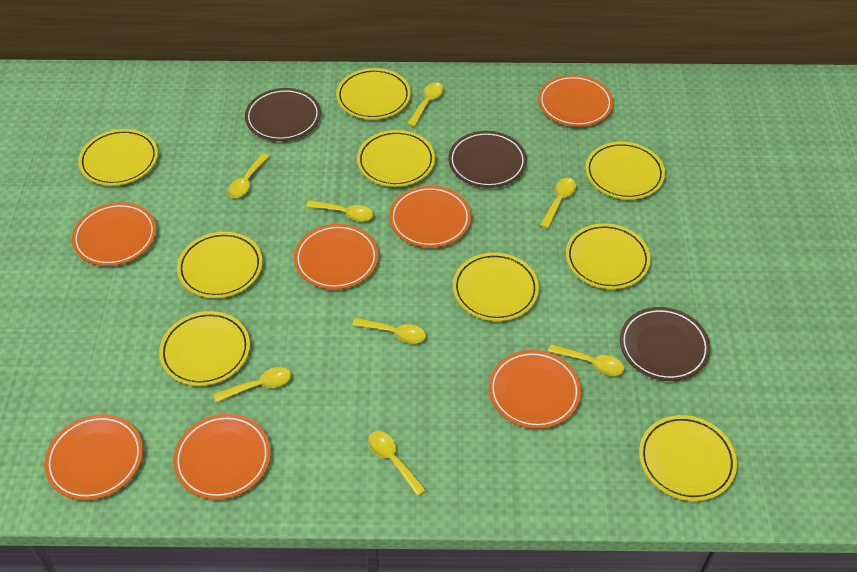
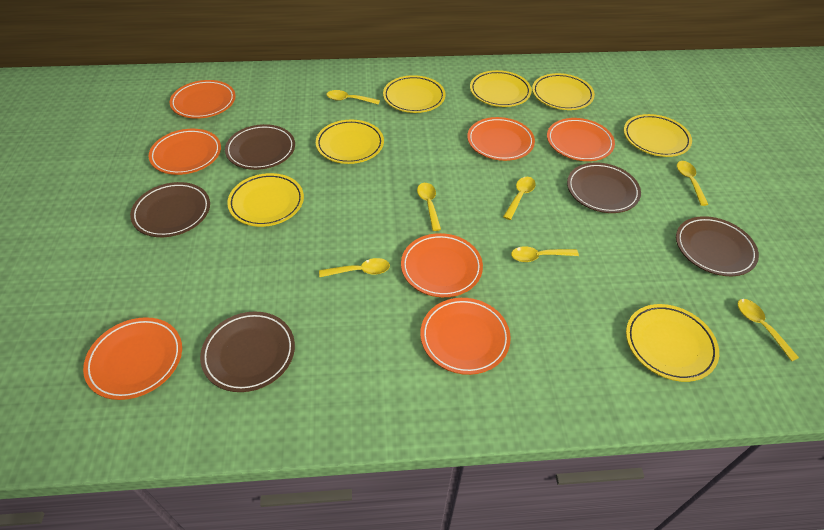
brown plate: [245,88,321,141] [448,131,527,188] [620,307,710,381] = 3 -> [130,182,210,237] [200,312,295,392] [225,124,295,170] [567,163,641,213] [676,216,759,276] = 5
yellow plate: [78,129,158,186] [159,311,250,386] [177,232,262,298] [336,68,411,120] [357,130,435,187] [453,253,539,321] [566,223,651,289] [585,142,665,200] [639,415,737,501] = 9 -> [227,173,304,227] [316,119,384,164] [383,75,445,113] [470,70,532,107] [532,73,595,110] [624,114,692,157] [626,304,719,382] = 7
yellow spoon: [213,367,291,402] [227,153,269,198] [306,200,373,221] [352,318,426,343] [368,431,426,496] [407,82,444,127] [540,178,576,229] [548,344,624,376] = 8 -> [319,258,390,277] [327,90,380,105] [417,183,441,231] [503,177,536,220] [511,246,579,262] [677,161,709,206] [737,299,799,361] = 7

